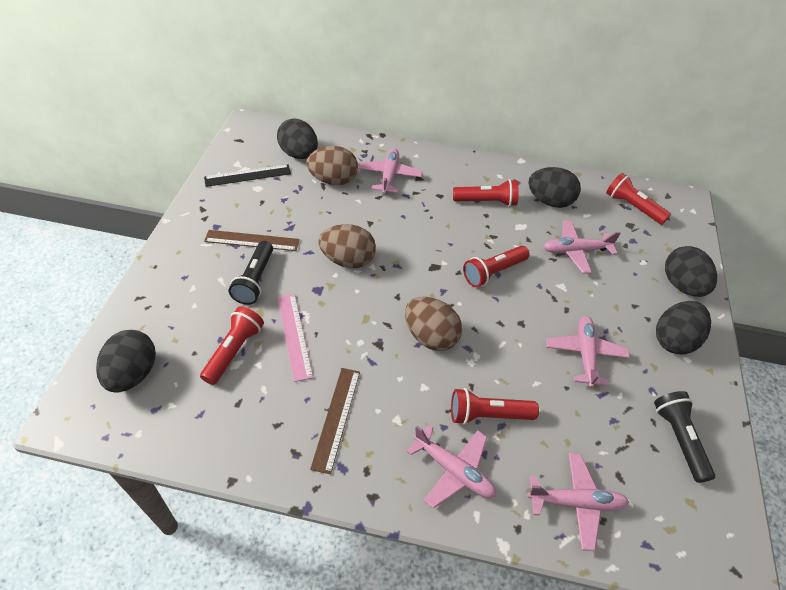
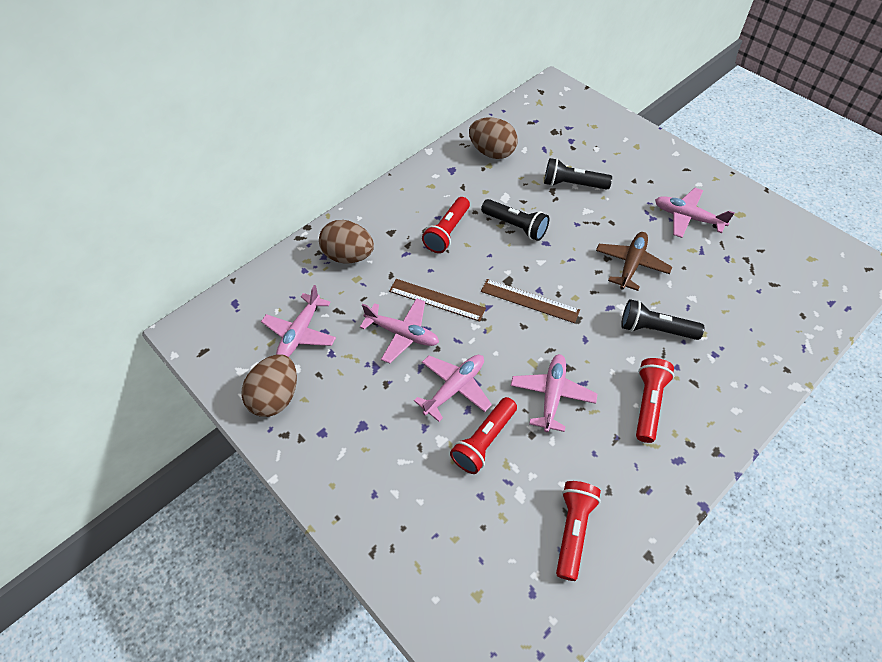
black egg: [96,330,156,393] [277,118,318,159] [528,167,581,208] [656,301,711,355] [665,246,717,297] = 5 -> none = 0
black flashlight: [229,241,273,305] [654,391,715,483] = 2 -> [481,199,549,241] [544,158,612,190] [621,299,704,340] = 3
black ruler: [204,164,291,187] = 1 -> none = 0
brown plane: none = 0 -> [596,232,672,291] = 1
pink ruler: [278,294,313,382] = 1 -> none = 0
red flashlight: [200,306,264,385] [451,388,539,425] [453,179,518,207] [463,246,529,287] [606,173,671,225] = 5 -> [422,197,470,253] [450,397,517,474] [556,481,601,581] [636,358,674,443] = 4

